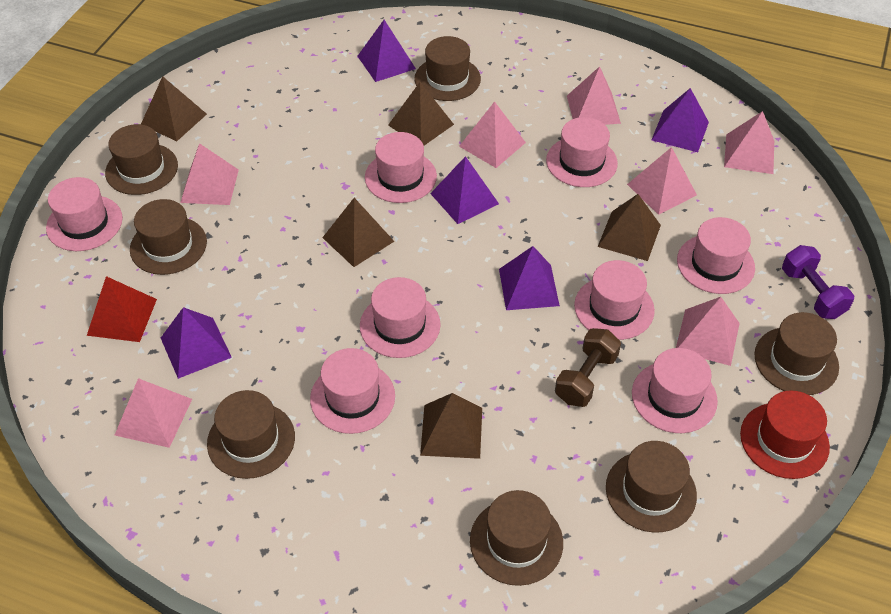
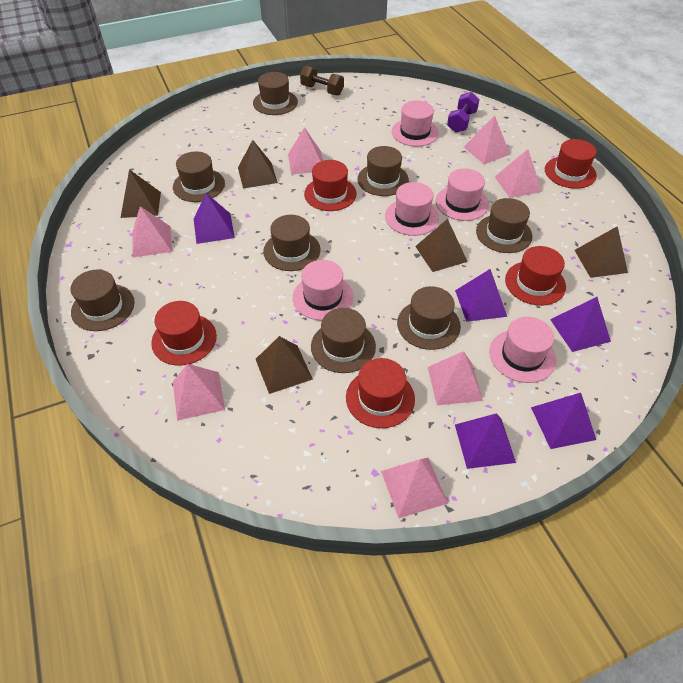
brown hat: [105,124,178,195] [130,199,207,275] [207,390,295,479] [414,36,481,101] [470,490,563,586] [606,441,697,533] [754,312,839,395] = 7 -> [71,269,135,331] [173,151,225,202] [253,72,298,115] [263,215,321,271] [311,308,376,373] [358,146,409,196] [397,286,461,350] [476,198,533,253] = 8
pink hat: [46,177,123,251] [310,348,395,434] [360,277,441,358] [365,132,437,203] [546,117,618,187] [574,260,655,340] [632,348,718,433] [677,217,755,294] = 8 -> [293,260,354,321] [385,182,439,236] [392,100,439,147] [436,168,489,221] [489,317,556,383] = 5
red hat: [740,390,830,479] = 1 -> [151,301,217,366] [304,160,357,211] [346,358,415,428] [505,246,566,306] [545,139,597,189] = 5
red pyramid: [87,276,157,342] = 1 -> none = 0

